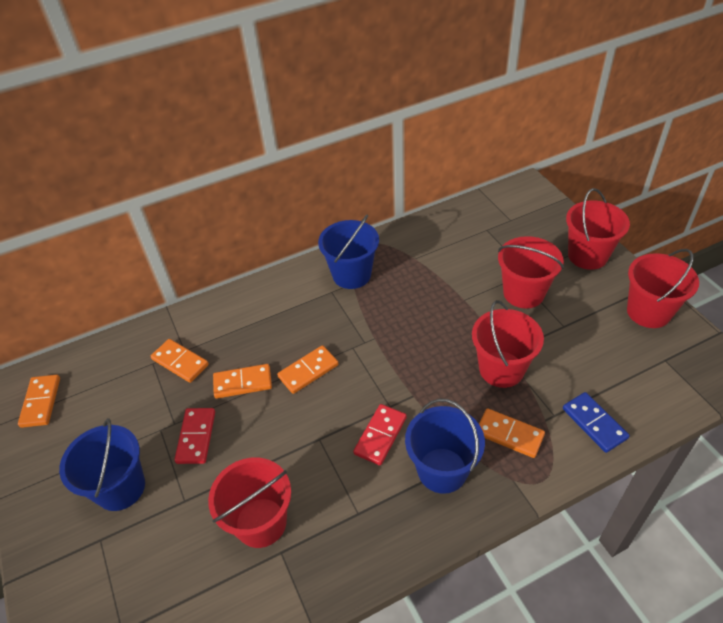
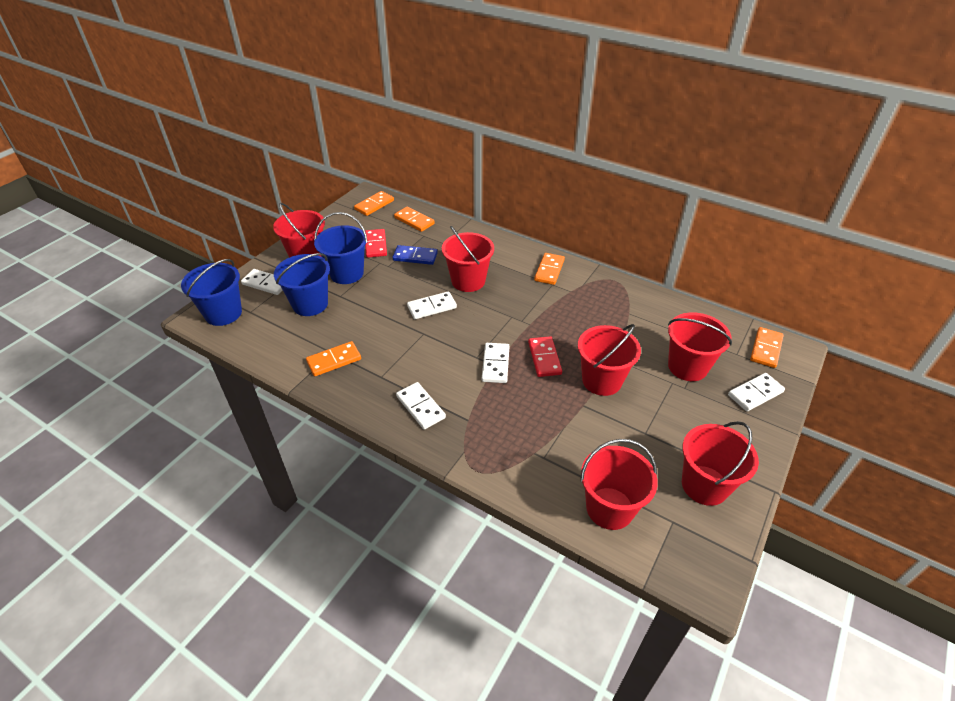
red bucket: [208,458,291,548] [472,300,544,388] [498,236,564,309] [566,188,630,270] [627,249,699,328] = 5 -> [273,203,325,258] [442,226,494,292] [578,324,641,396] [580,439,658,530] [668,313,732,381] [682,421,759,506] = 6
white domino: none = 0 -> [241,269,282,295] [396,382,446,430] [407,291,457,319] [482,343,509,383] [728,373,785,411] = 5

